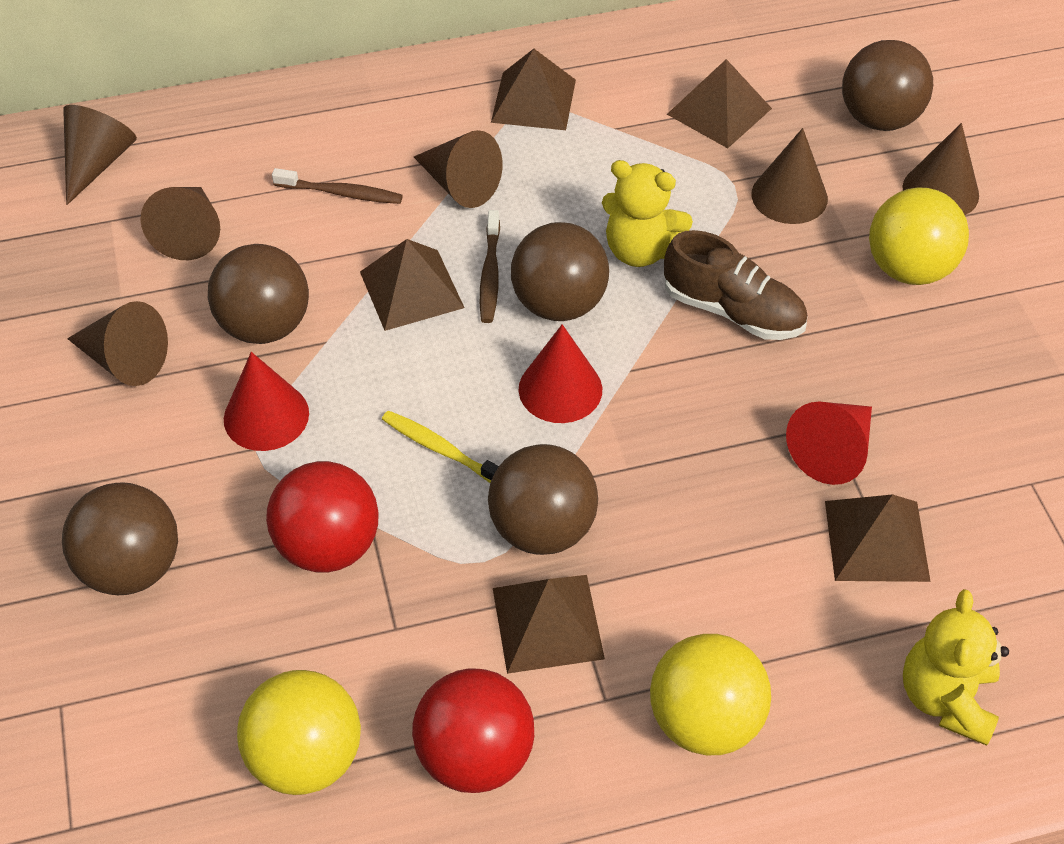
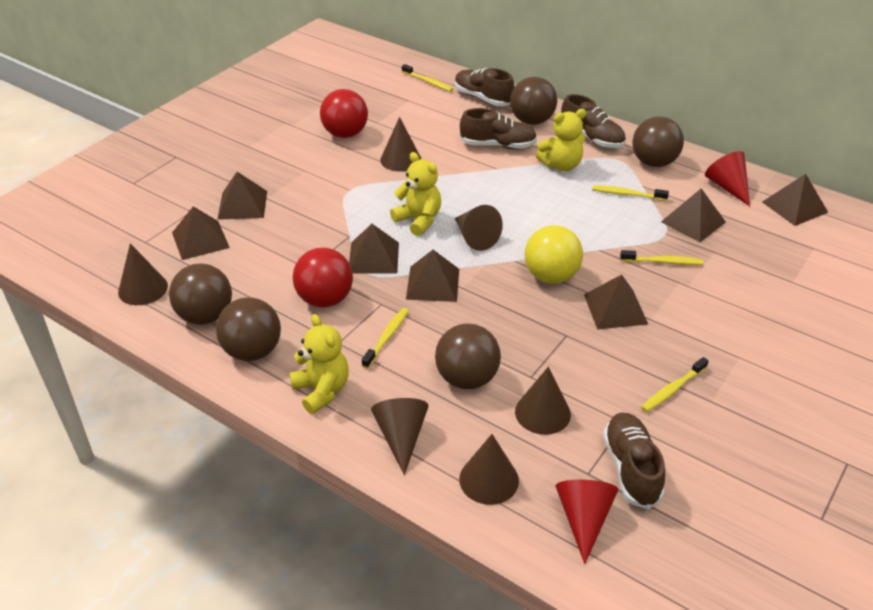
brown pyramid: [360,239,464,331] [491,49,576,130] [493,575,605,674] [667,59,772,148] [825,494,931,582] = 5 -> [172,206,230,260] [217,172,267,220] [349,224,399,274] [406,250,459,302] [584,275,648,329] [661,188,726,242] [762,174,828,226] = 7
brown shoe: [664,230,807,340] = 1 -> [455,68,514,106] [460,108,537,149] [561,94,626,148] [603,412,665,509] = 4
brown toothbrush: [272,168,403,204] [480,210,500,323] = 2 -> none = 0
red cone: [224,352,309,451] [519,324,602,423] [786,401,872,485] = 3 -> [555,480,619,564] [705,151,750,206] = 2
yellow ball: [237,670,361,795] [650,634,771,755] [869,187,969,285] = 3 -> [525,225,583,284] = 1
yellow teddy bear: [602,160,693,267] [903,589,1009,746] = 2 -> [289,314,349,414] [390,152,441,236] [536,109,586,171] = 3
yellow toothbrush: [382,410,499,483] = 1 -> [362,308,409,368] [402,64,453,92] [592,185,669,201] [620,250,703,265] [641,357,709,412] = 5

